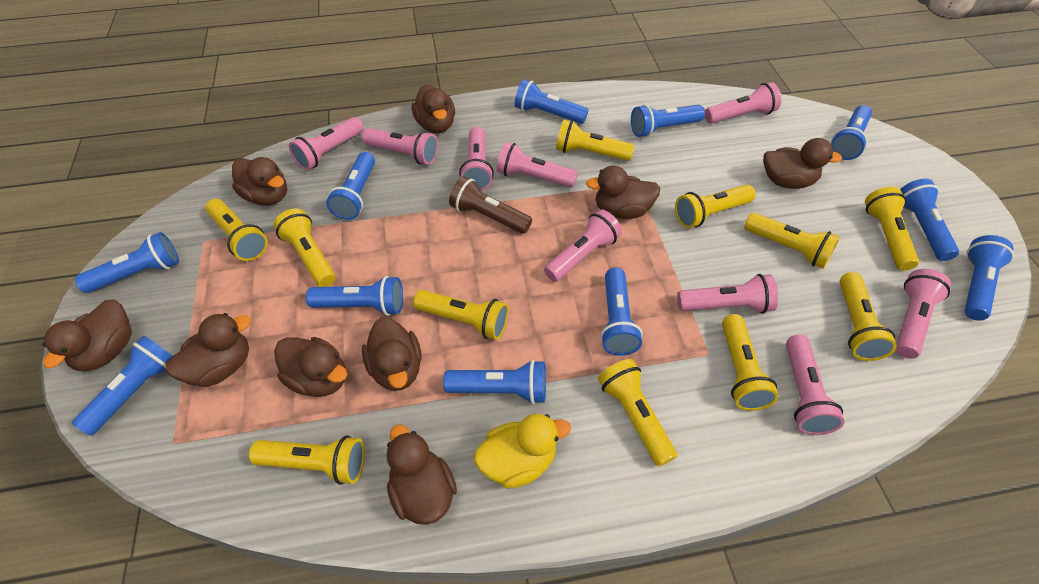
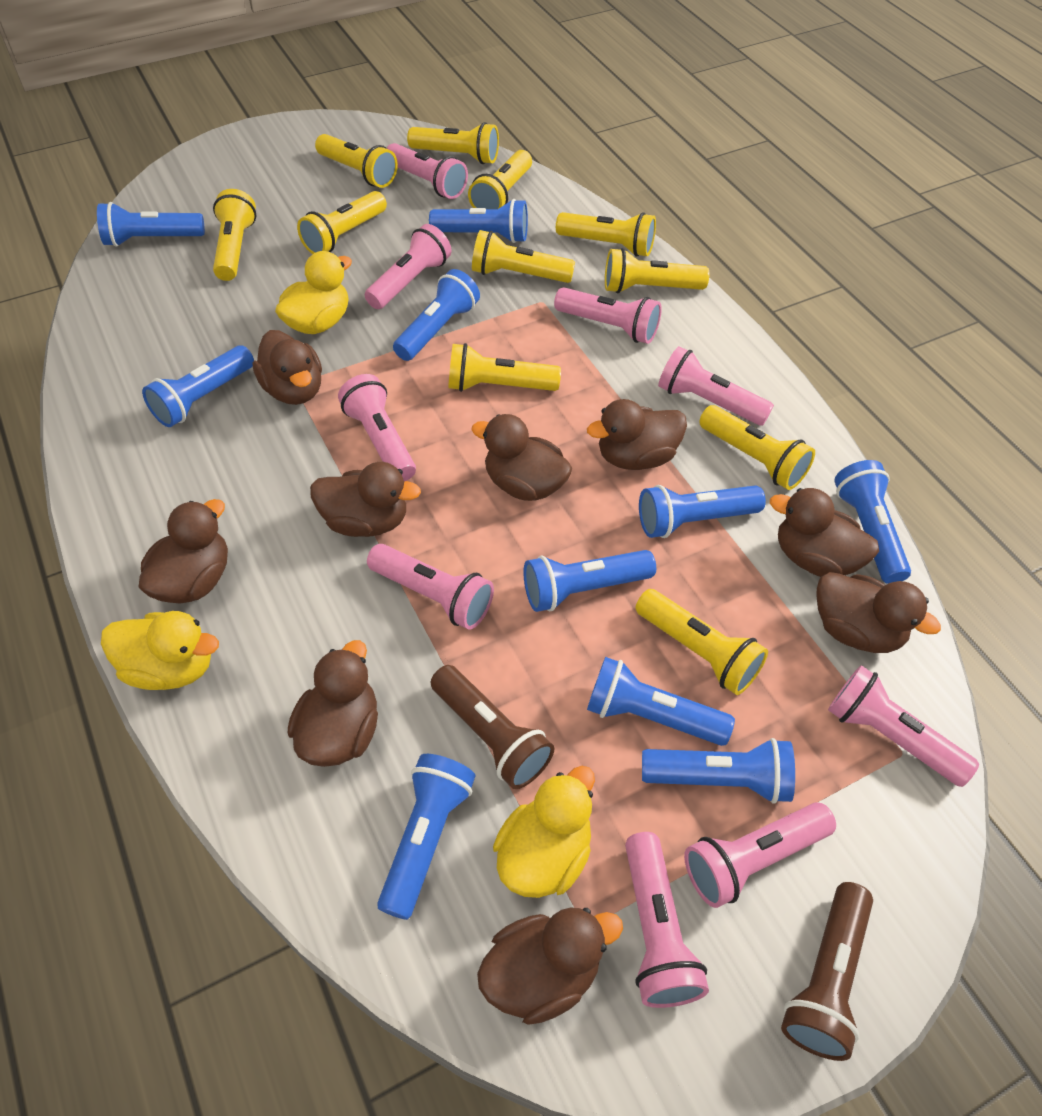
blue flashlight: [72,336,172,436] [75,232,179,293] [306,276,403,316] [326,152,375,220] [443,360,546,404] [515,79,588,124] [600,268,643,356] [631,104,705,137] [831,105,872,160] [900,179,959,261] [965,235,1014,321] = 11 -> [97,202,205,247] [142,345,254,427] [377,754,476,920] [393,269,480,361] [429,199,528,243] [524,550,656,612] [587,657,735,746] [639,485,766,538] [642,738,795,804] [834,460,911,584] = 10
brown flashlight: [449,176,532,234] = 1 -> [431,665,555,789] [781,882,873,1061] = 2
yellow duck: [474,414,571,489] = 1 -> [101,611,219,690] [275,251,352,334] [493,766,595,898] = 3

